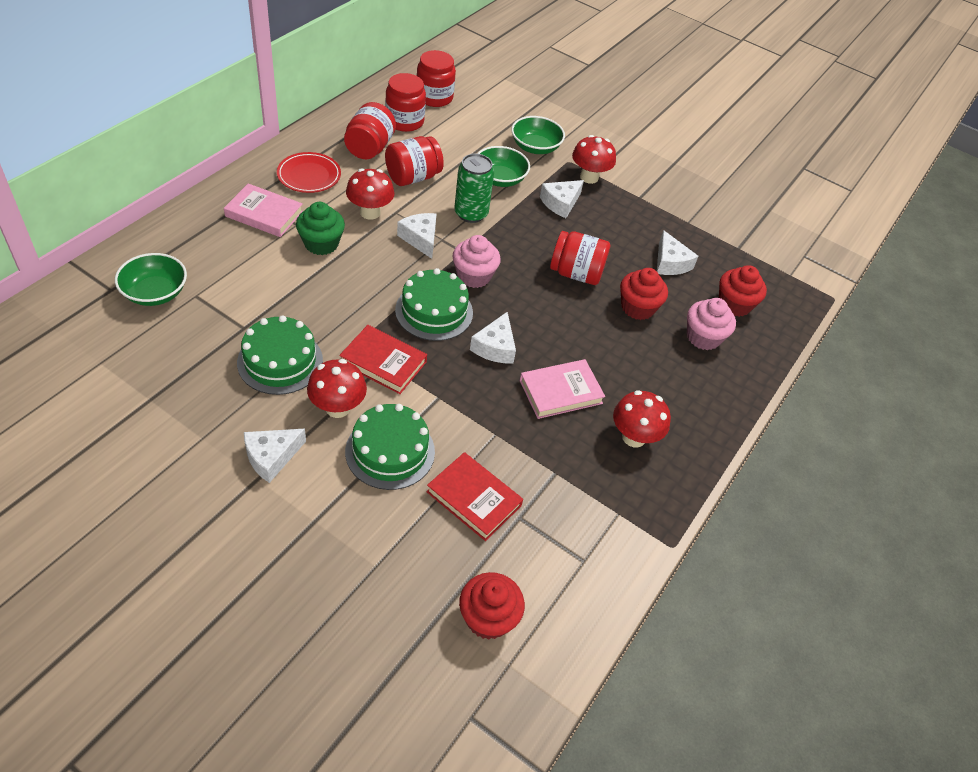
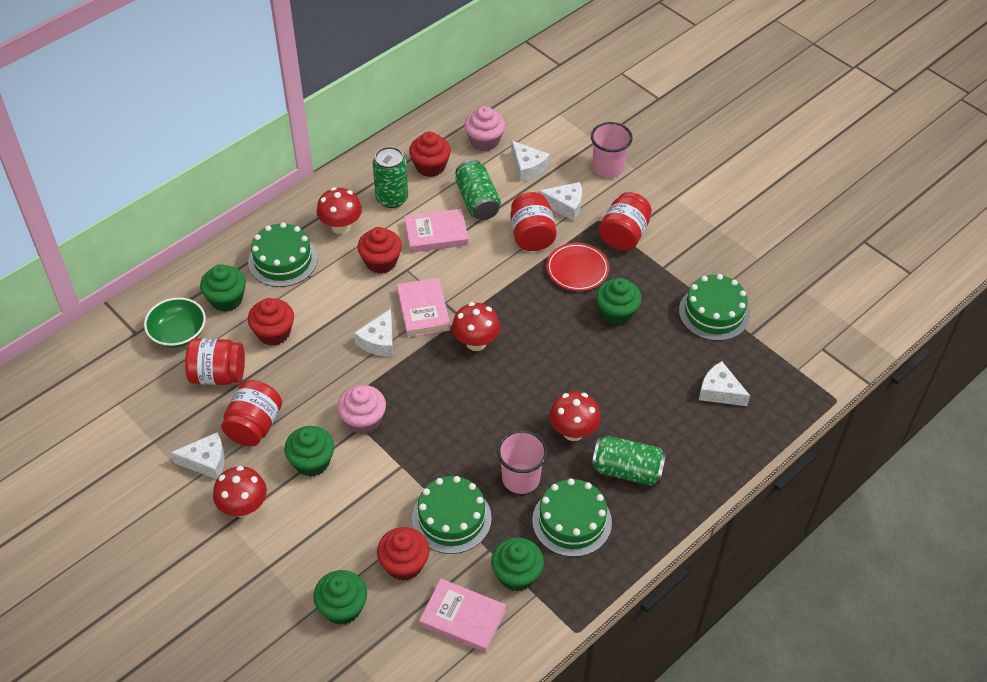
green bowl: [115,253,187,306] [477,146,530,187] [511,116,565,154] = 3 -> [144,297,206,348] = 1
green cake: [237,315,323,395] [345,404,435,490] [395,268,473,341] = 3 -> [248,222,318,287] [412,476,492,554] [532,479,612,557] [679,274,750,341] = 4
green can: [454,154,494,223] = 1 -> [373,146,408,208] [456,160,501,220] [591,436,666,486] = 3
green cupcake: [296,202,345,255] = 1 -> [200,264,246,312] [284,426,334,477] [313,570,367,625] [491,537,544,591] [596,278,642,325] = 5
pink book: [224,183,303,237] [520,359,605,419] = 2 -> [397,278,450,337] [404,209,469,253] [419,579,506,653] = 3
pink cup: none = 0 -> [497,430,548,494] [591,122,633,178] = 2
red book: [339,325,427,394] [426,452,523,541] = 2 -> none = 0
red cupcake: [459,572,525,640] [620,268,668,320] [719,265,767,317] = 3 -> [248,298,294,346] [357,227,402,274] [377,527,430,581] [409,131,451,177] = 4
red jar: [344,102,396,159] [385,73,426,132] [385,136,444,186] [417,50,456,107] [550,231,610,285] = 5 -> [185,338,245,385] [221,380,282,446] [510,192,557,251] [599,192,651,250] = 4

